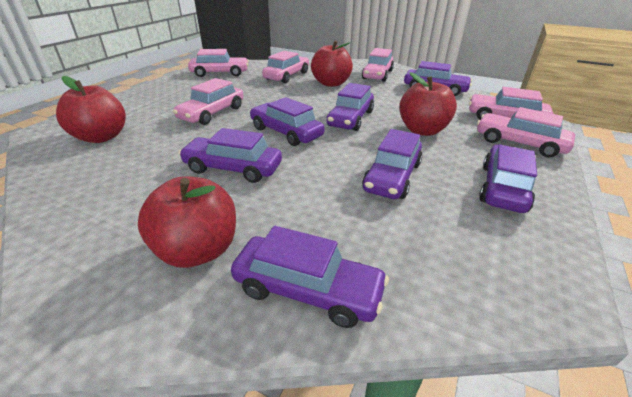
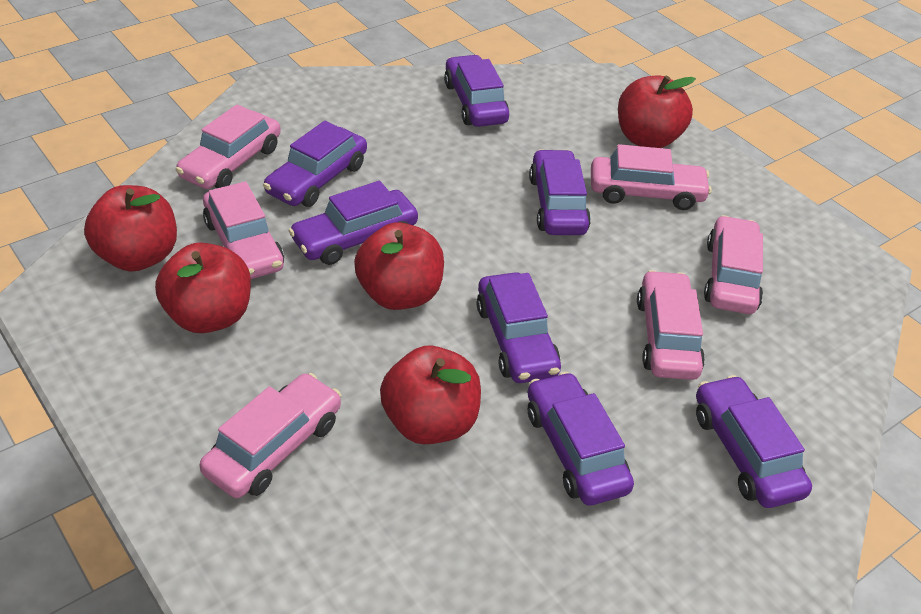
red apple: [56,76,126,143] [138,176,236,268] [311,41,353,87] [399,72,457,136] = 4 -> [84,185,177,271] [155,242,251,333] [354,222,444,310] [380,346,481,444] [618,75,696,148] = 5

